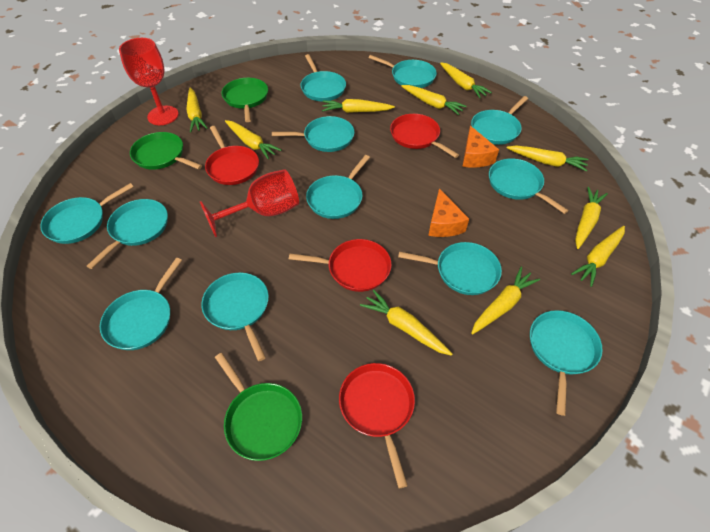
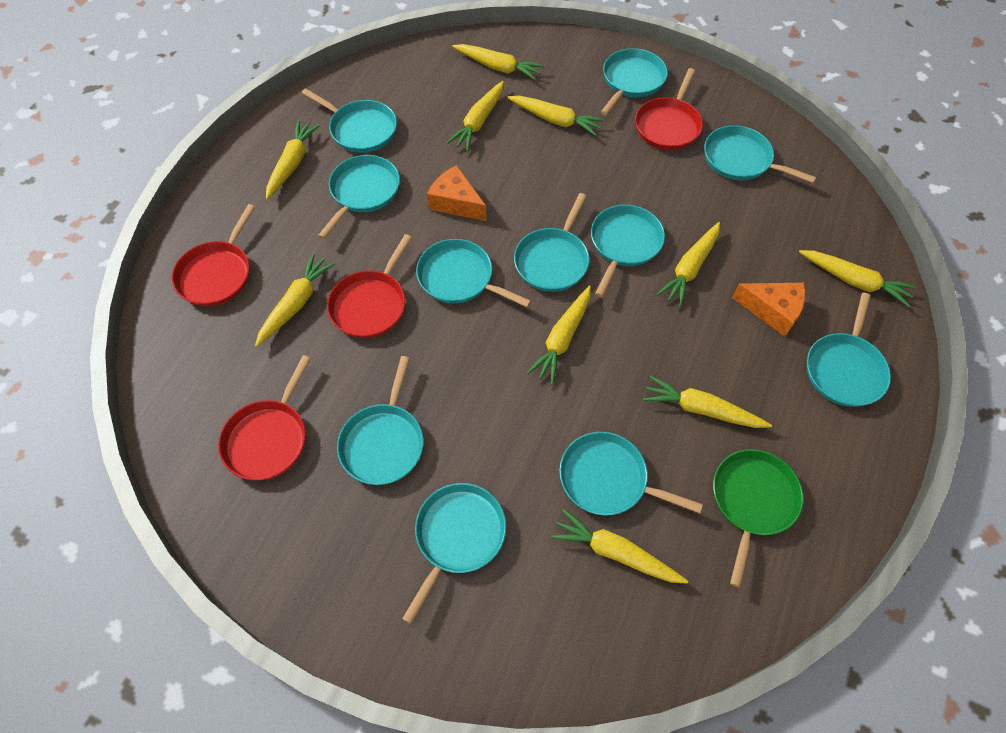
green pan: [130,132,202,170] [215,353,302,461] [221,78,268,122] = 3 -> [713,449,803,588] = 1
red goblet: [119,38,179,125] [200,169,299,237] = 2 -> none = 0
turquoise pan: [40,183,134,244] [87,199,168,269] [100,258,182,350] [201,273,269,361] [272,116,354,152] [300,54,346,101] [306,155,370,219] [369,55,437,88] [398,242,502,295] [471,96,528,145] [489,159,569,214] [530,310,603,416] = 12 -> [302,88,397,153] [318,155,400,239] [337,356,423,485] [402,483,506,624] [416,239,531,307] [514,193,589,292] [559,432,703,516] [591,205,665,297] [601,48,668,115] [704,125,816,183] [807,293,891,407] = 11

